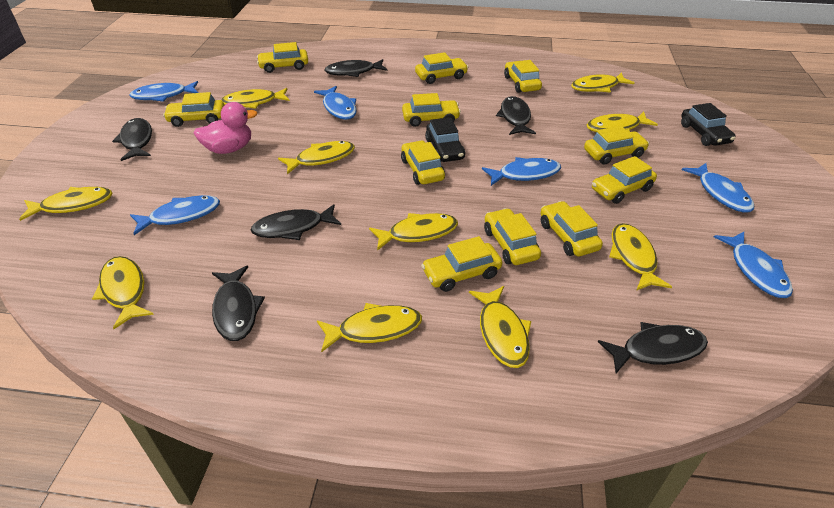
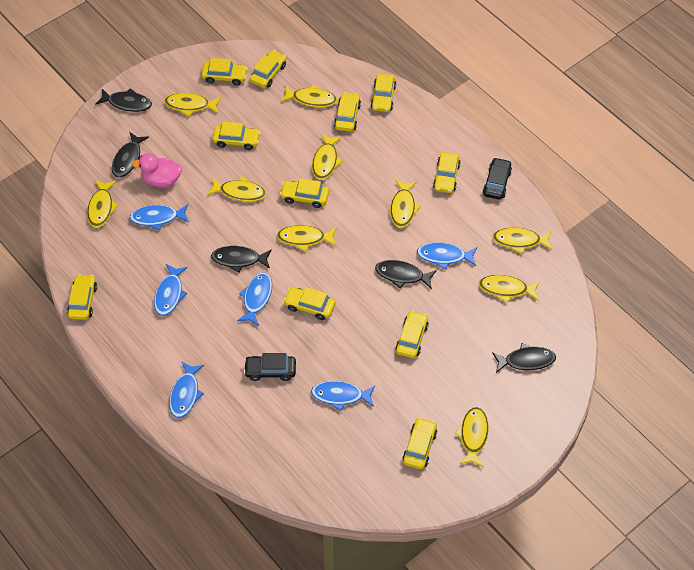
black fish: [112,118,152,161] [212,265,265,341] [250,204,341,240] [324,59,388,77] [496,96,536,135] [598,322,708,373] = 6 -> [95,88,152,112] [112,132,149,177] [211,246,272,273] [375,260,437,289] [492,343,556,373] = 5

